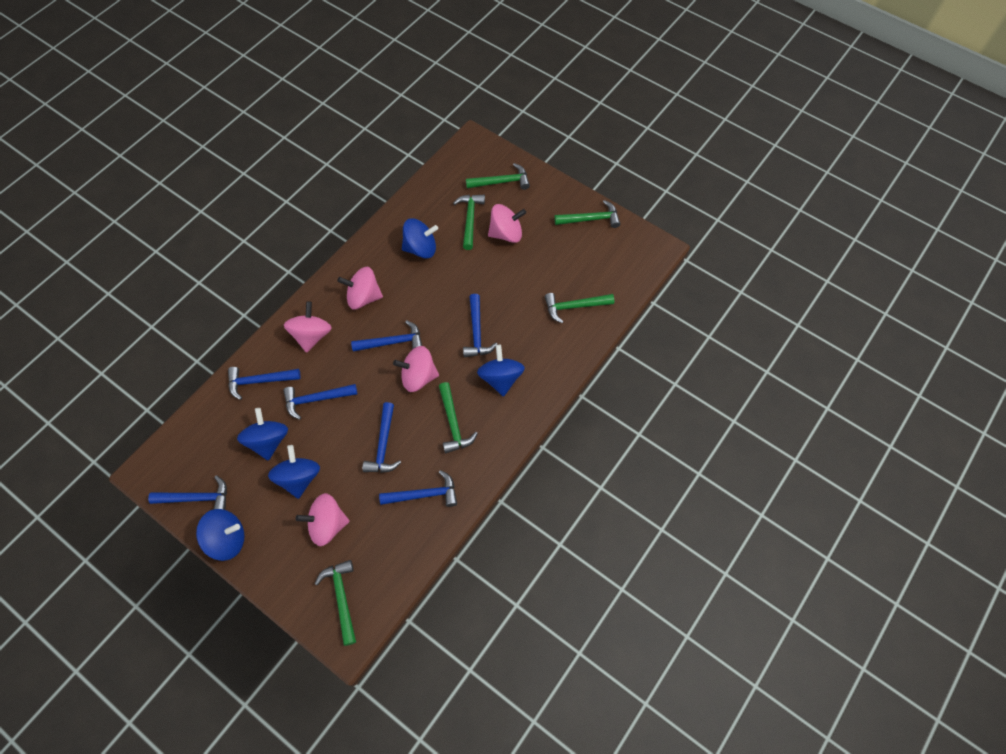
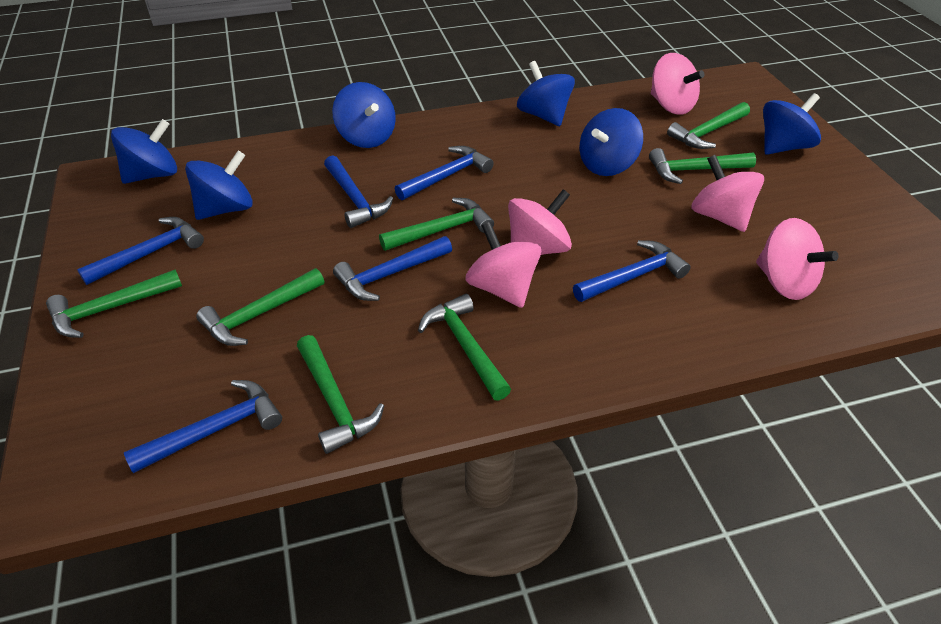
blue hammer: [148,476,227,510] [228,367,301,400] [283,384,357,420] [351,320,422,352] [362,402,401,473] [379,470,457,507] [463,294,497,357] = 7 -> [77,217,204,285] [124,380,282,473] [324,155,393,228] [333,236,452,301] [395,146,494,200] [573,240,691,302] = 6
blue spinning top: [196,509,245,561] [237,408,288,461] [268,445,320,499] [402,218,438,259] [477,345,525,397] = 5 -> [111,119,177,184] [185,151,253,220] [332,82,396,148] [517,61,575,126] [580,108,643,176] [763,93,821,155] = 6
green hammer: [315,560,356,646] [439,382,478,453] [453,195,485,250] [466,163,530,190] [545,293,614,323] [554,200,620,228] = 6 -> [46,270,182,338] [196,268,324,346] [297,335,384,454] [379,198,494,251] [418,294,511,401] [649,148,756,184] [667,102,750,149] = 7

